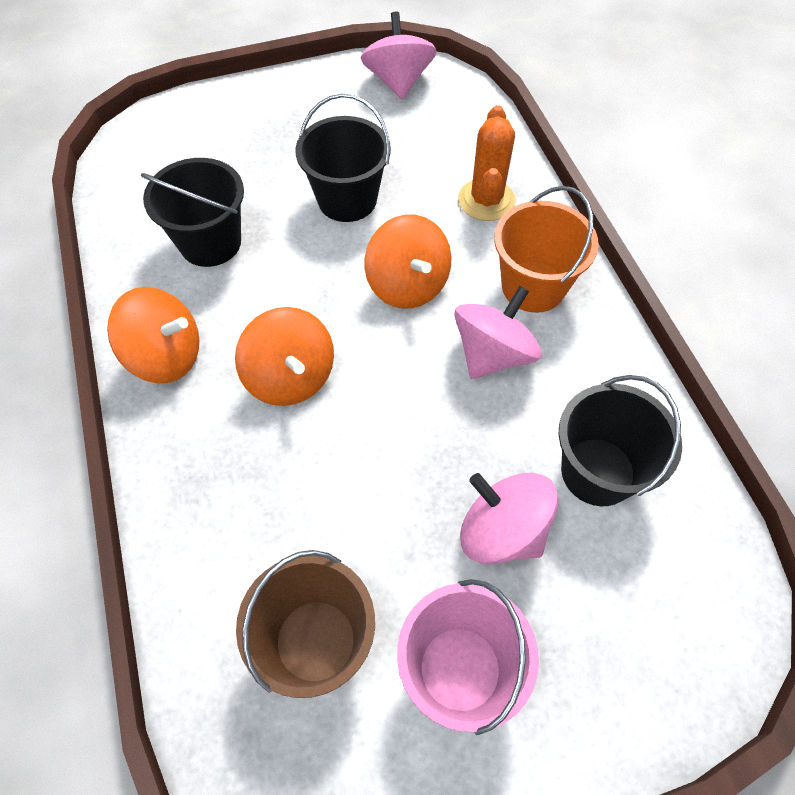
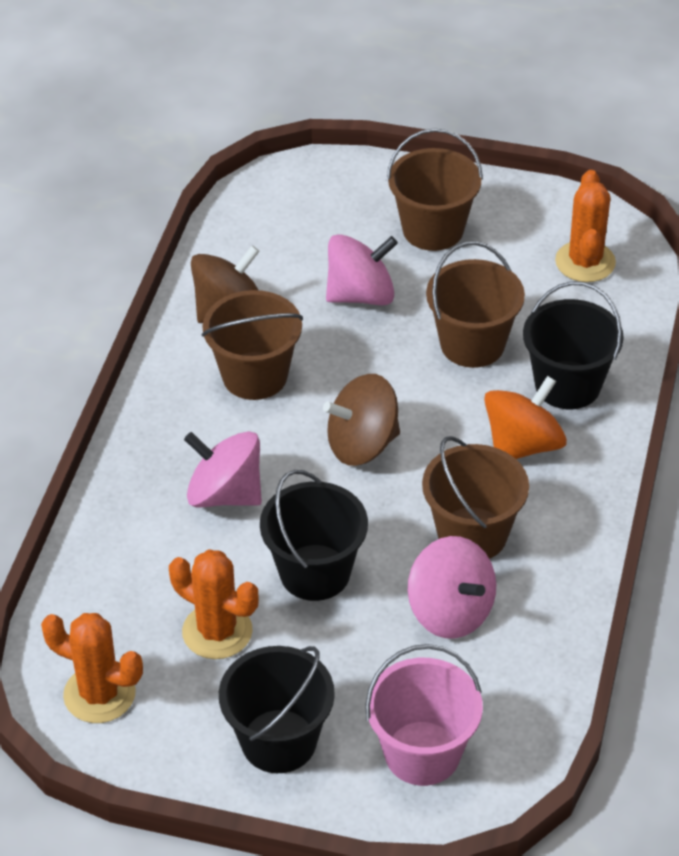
brown bucket: [236,550,375,698] = 1 -> [202,290,303,400] [387,128,483,251] [422,436,529,559] [426,241,525,368] = 4
brown spinning top: none = 0 -> [191,246,260,323] [323,374,400,466] = 2
orange bucket: [494,186,599,313] = 1 -> none = 0
orange cactus: [458,105,516,221] = 1 -> [41,613,143,723] [169,549,259,659] [555,170,616,282] = 3
orange spinning top: [107,287,199,383] [235,307,334,406] [365,215,452,309] = 3 -> [484,376,567,459] = 1

